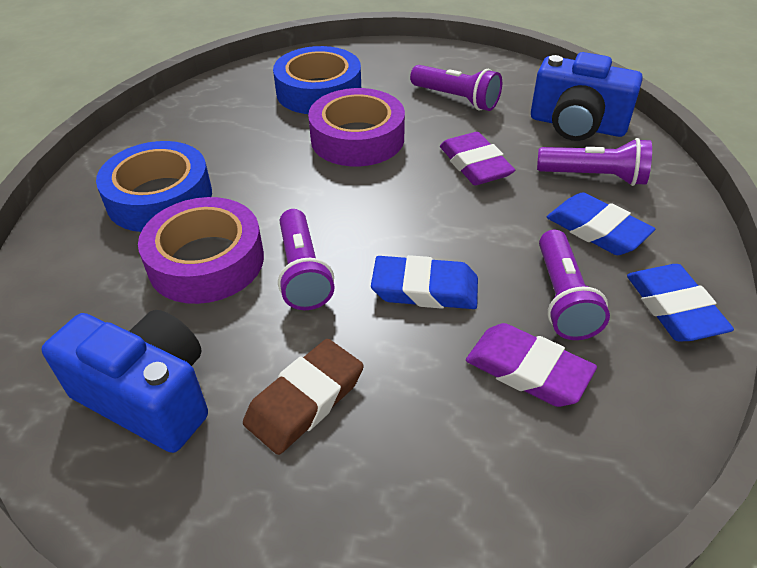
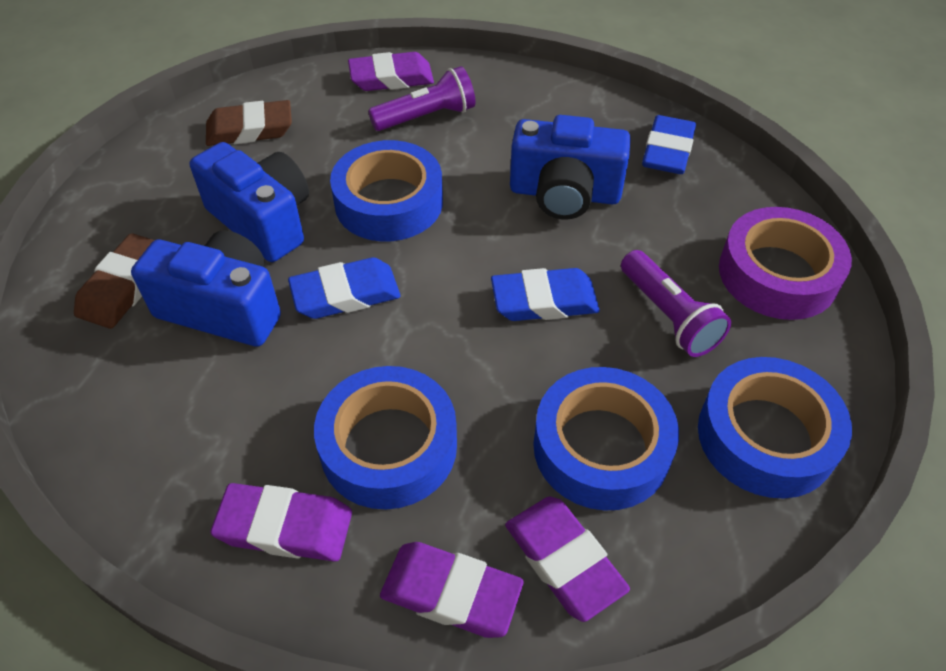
blue camera: [42,310,208,453] [531,52,643,141] = 2 -> [131,230,281,347] [190,142,309,262] [510,115,631,220] = 3
blue tape: [96,141,212,232] [273,46,361,114] = 2 -> [314,366,457,509] [330,140,443,241] [533,367,679,511] [698,357,852,499] = 4
brown eraser: [243,339,364,455] = 1 -> [74,233,154,329] [206,100,292,146] = 2
purple eraser: [440,132,515,185] [466,323,597,407] = 2 -> [210,483,352,562] [348,52,434,91] [380,542,524,638] [505,497,630,622] = 4
purple flashlight: [278,209,334,310] [410,65,502,111] [537,138,652,186] [539,230,610,340] = 4 -> [368,66,475,131] [621,250,731,357] = 2
purple tape: [138,197,264,304] [308,88,405,166] = 2 -> [719,207,852,320] = 1

